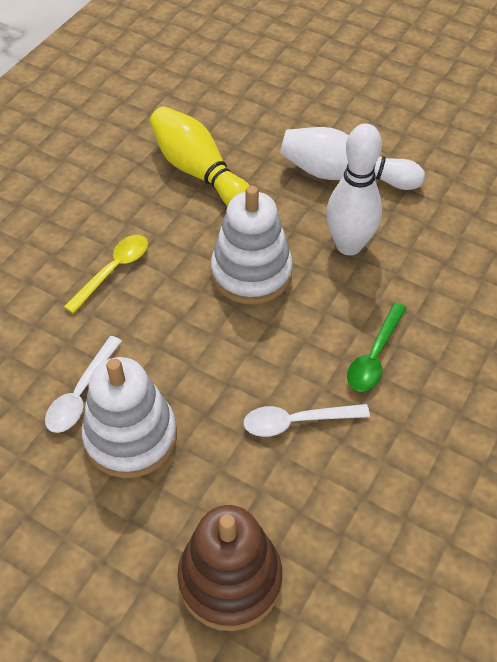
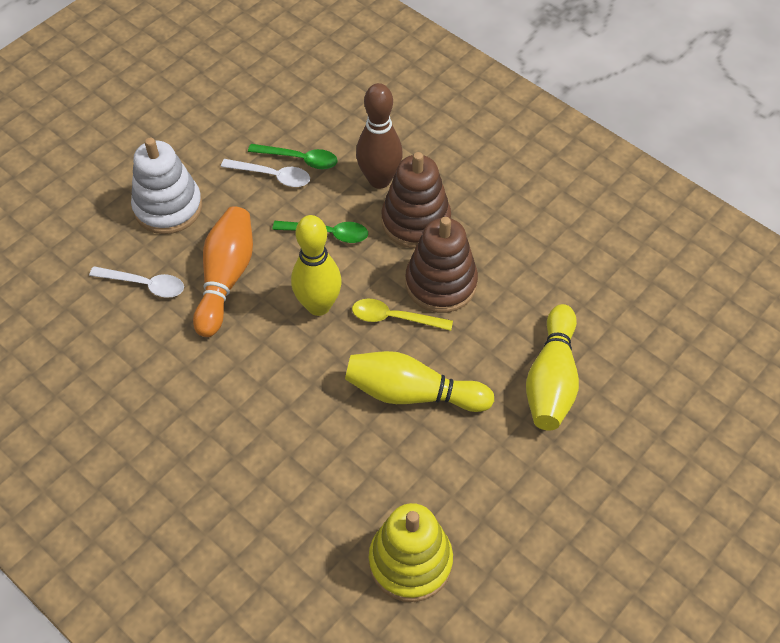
brown bowling pin: none = 0 -> [356,83,403,189] = 1
brown stacking toy: [177,505,282,631] = 1 -> [381,152,451,249] [405,217,478,313] = 2
green spoon: [347,302,407,392] = 1 -> [248,144,338,169] [272,221,368,243] = 2
orange bowling pin: none = 0 -> [193,206,253,337] = 1
white bowling pin: [280,127,425,190] [326,123,382,255] = 2 -> none = 0
white stacking toy: [82,357,177,478] [211,186,293,305] = 2 -> [131,138,202,234] = 1
yellow bowling pin: [149,106,250,206] = 1 -> [291,215,342,316] [345,351,494,412] [526,304,579,431] = 3
yellow stacking toy: none = 0 -> [369,503,453,602] = 1

